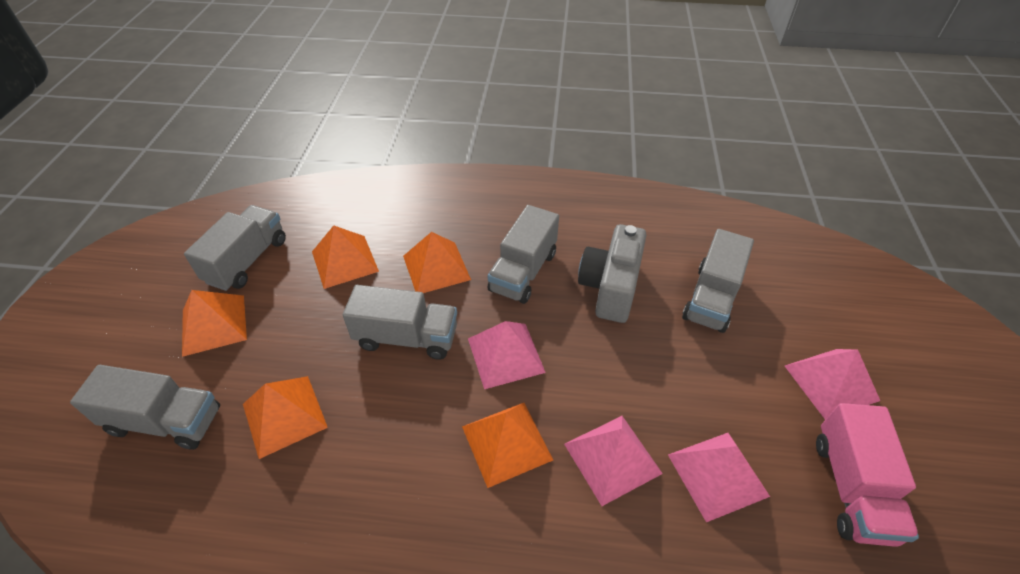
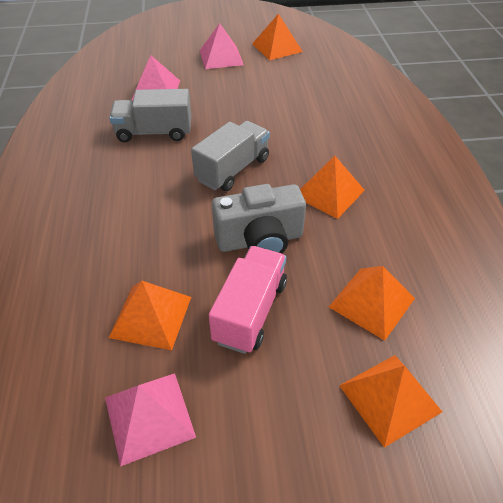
grey truck: [70,365,220,450] [184,205,286,291] [343,285,457,360] [488,205,559,304] [682,229,754,333] = 5 -> [109,89,191,142] [191,121,270,191] = 2
pink pyramid: [468,321,546,389] [564,416,663,506] [668,433,770,522] [785,349,880,420] = 4 -> [105,373,196,467] [132,55,180,100] [200,23,244,69] = 3

